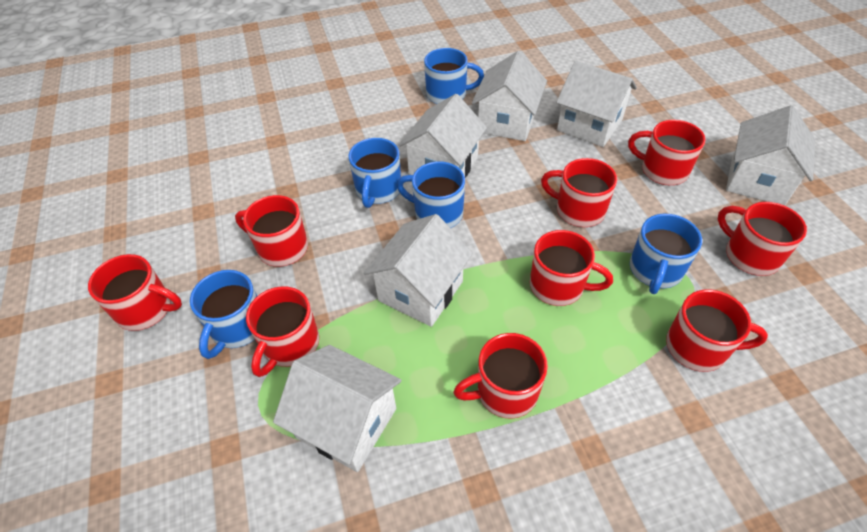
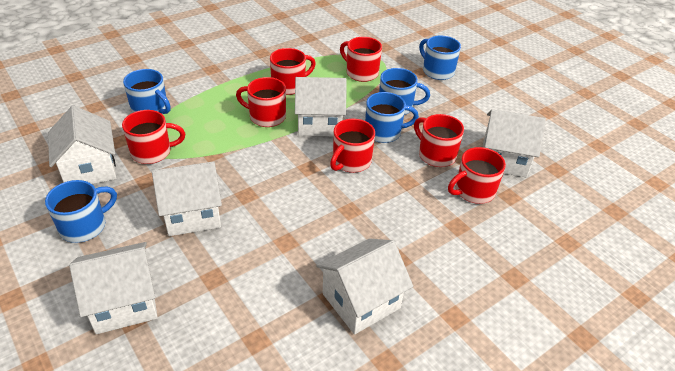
red mug: [88,254,182,331] [235,195,308,267] [246,286,319,377] [453,333,548,419] [530,230,613,306] [541,158,617,227] [628,120,706,185] [666,289,768,372] [718,202,807,276] = 9 -> [122,110,185,164] [236,77,286,127] [270,48,316,95] [330,119,375,173] [340,37,382,82] [414,114,464,167] [448,147,506,204] = 7

